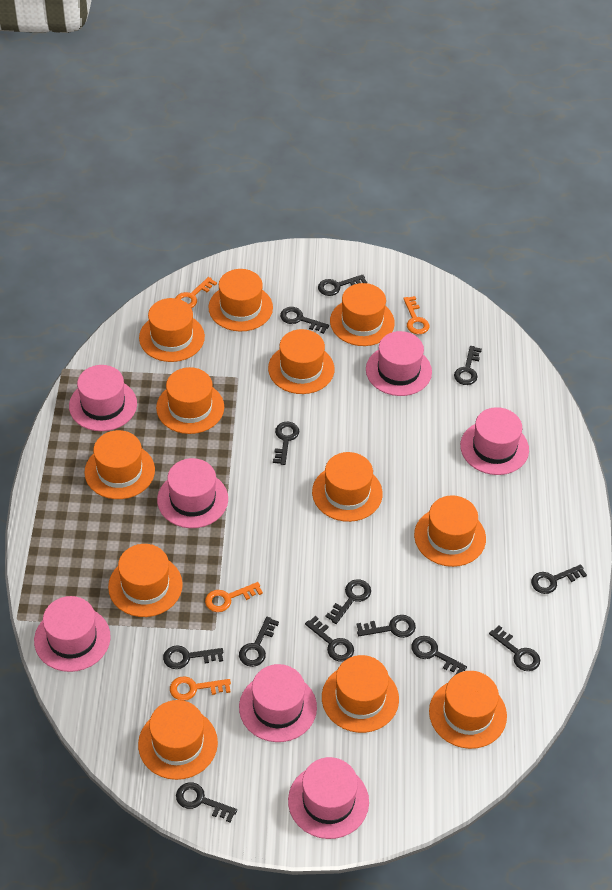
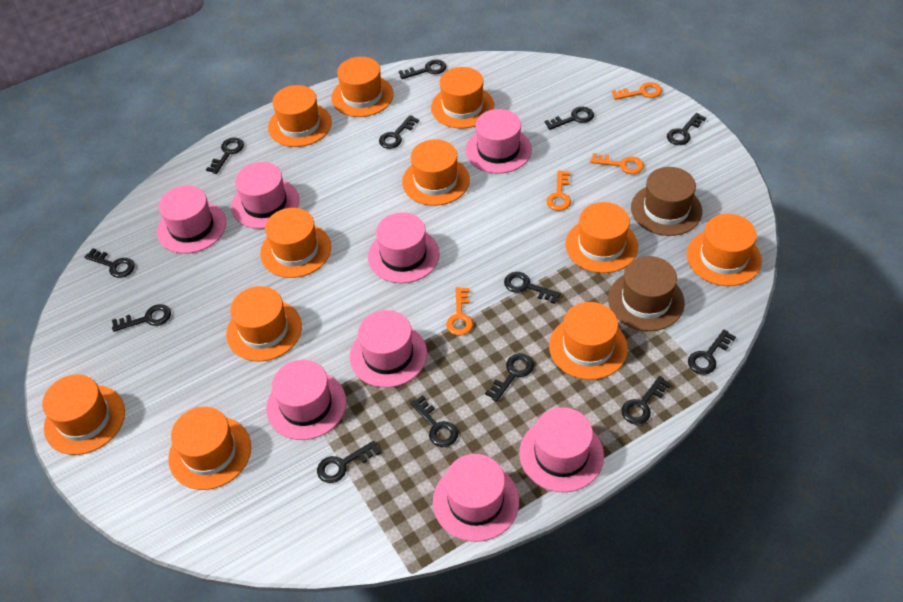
brown hat: none = 0 -> [608,256,685,331] [631,167,702,236] = 2
orange hat: [84,430,155,499] [108,544,183,617] [138,700,218,780] [139,298,205,362] [156,367,224,434] [208,269,273,331] [268,329,335,394] [312,452,383,522] [322,655,399,733] [330,283,395,346] [414,495,486,567] [429,671,507,749] = 12 -> [42,374,125,455] [168,407,251,490] [226,286,302,362] [260,208,331,278] [268,85,332,147] [331,57,394,117] [402,139,470,206] [431,67,494,128] [549,302,628,380] [565,202,638,273] [687,214,762,286] = 11
pink hat: [34,596,111,672] [69,365,137,431] [157,458,228,528] [239,664,317,742] [288,757,369,839] [366,331,432,396] [460,407,529,475] = 7 -> [157,185,226,254] [231,162,299,229] [266,360,346,440] [350,310,427,388] [368,212,440,283] [433,454,519,542] [465,109,532,174] [519,407,604,492] = 8

